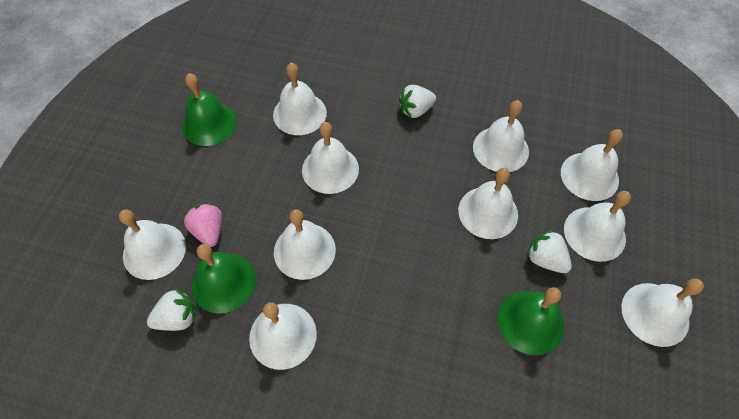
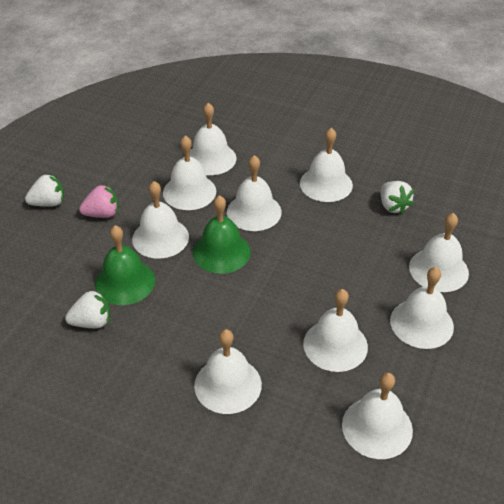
green bell: [182,73,237,146] [191,244,256,313] [497,287,564,355] = 3 -> [95,225,155,305] [193,195,251,274] = 2

